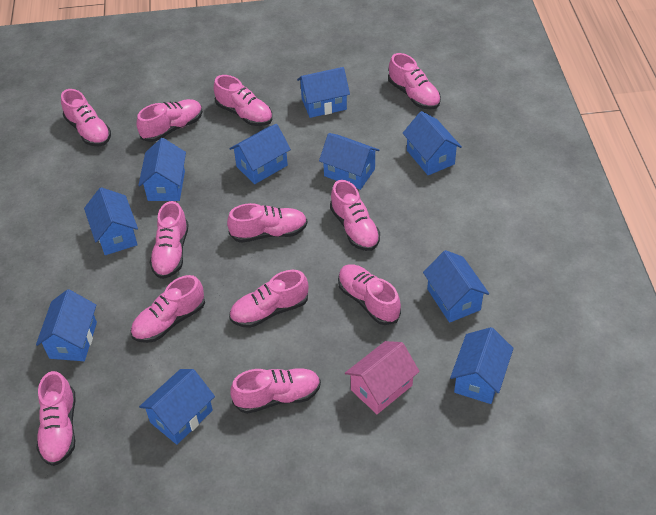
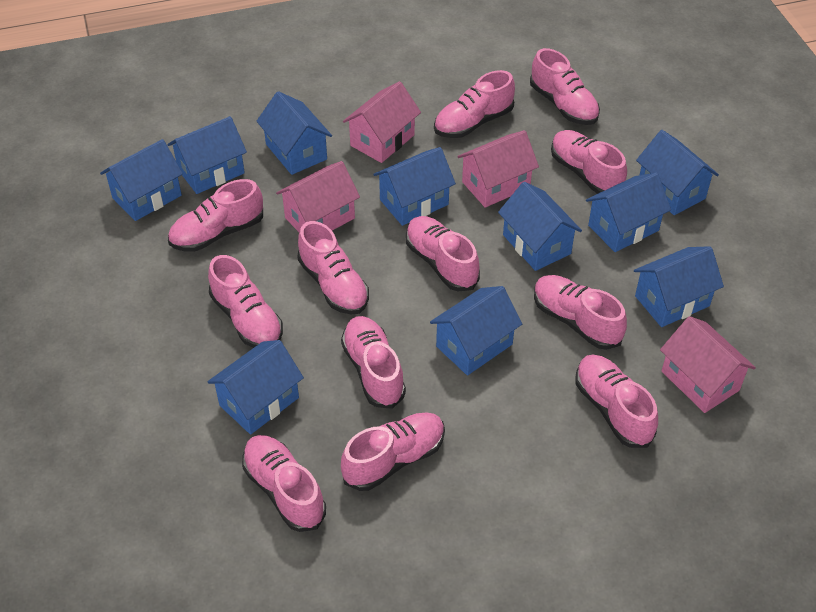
pink house: [345,341,420,414] = 1 -> [276,161,360,232] [343,81,421,163] [457,130,539,208] [660,316,756,413] = 4

